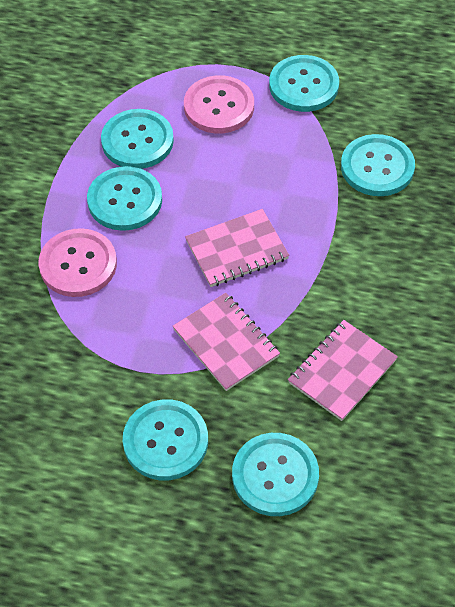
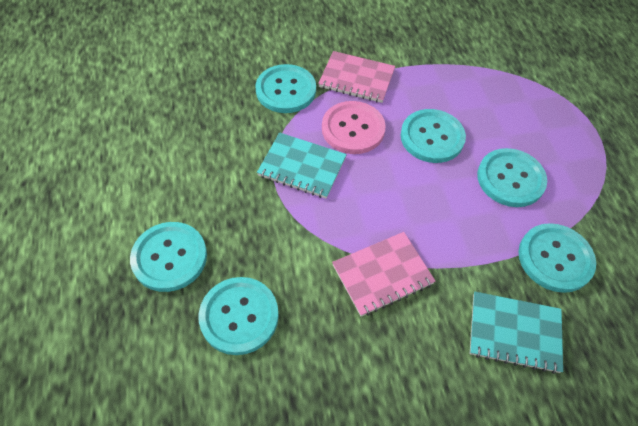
pink button: [38,228,117,297] [184,75,254,133] = 2 -> [322,101,386,154] = 1
pink notebook: [173,293,280,391] [185,209,289,287] [288,320,398,421] = 3 -> [318,51,395,103] [332,232,435,317] = 2
turquoise notebook: none = 0 -> [257,132,347,199] [470,292,563,374] = 2

